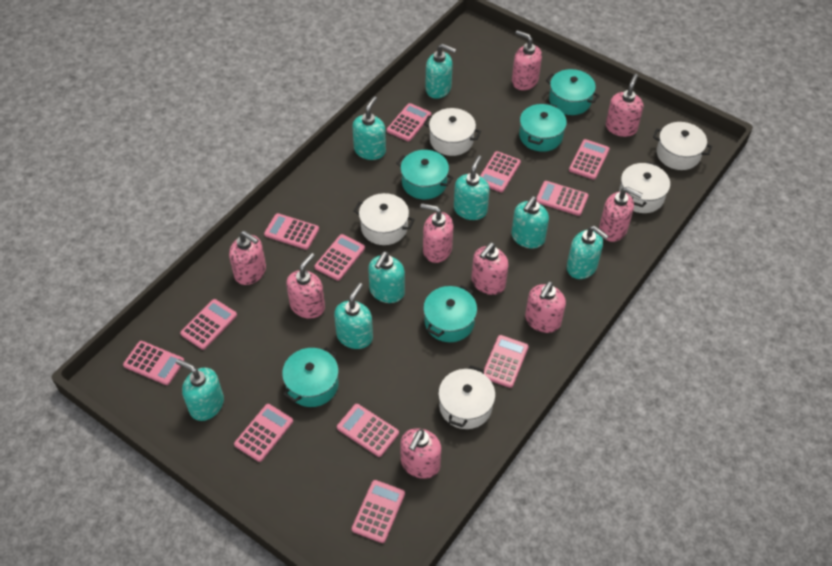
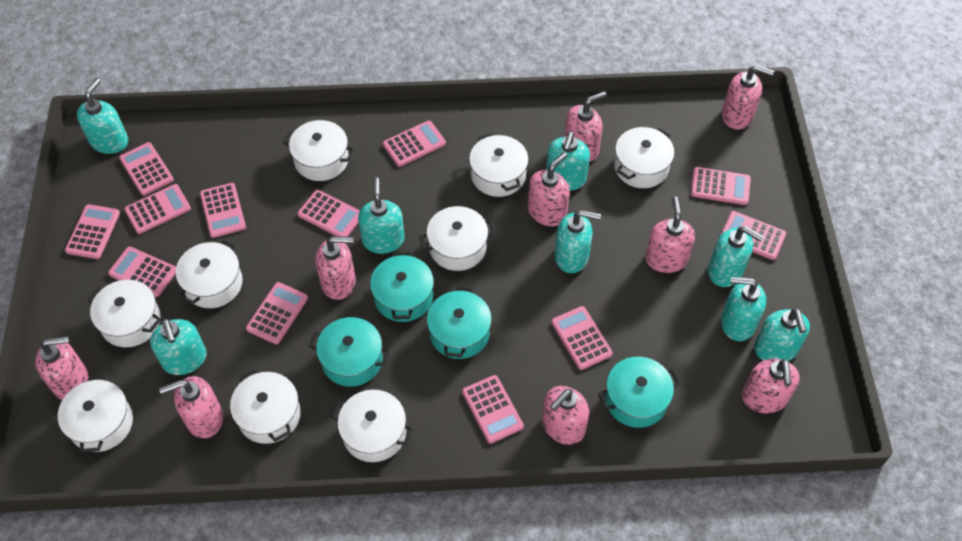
turquoise pot: [282,347,339,407] [396,150,454,199] [423,285,477,342] [519,103,567,152] [546,69,600,115] = 5 -> [309,317,390,387] [370,252,434,322] [427,286,492,359] [599,357,680,428] = 4
white pot: [354,193,415,245] [424,108,481,156] [438,365,495,429] [619,162,670,213] [653,122,712,170] = 5 -> [58,375,133,453] [88,280,161,347] [176,240,243,308] [230,369,301,444] [283,120,355,181] [331,390,414,462] [419,206,496,271] [469,133,529,197] [614,127,674,188] = 9

